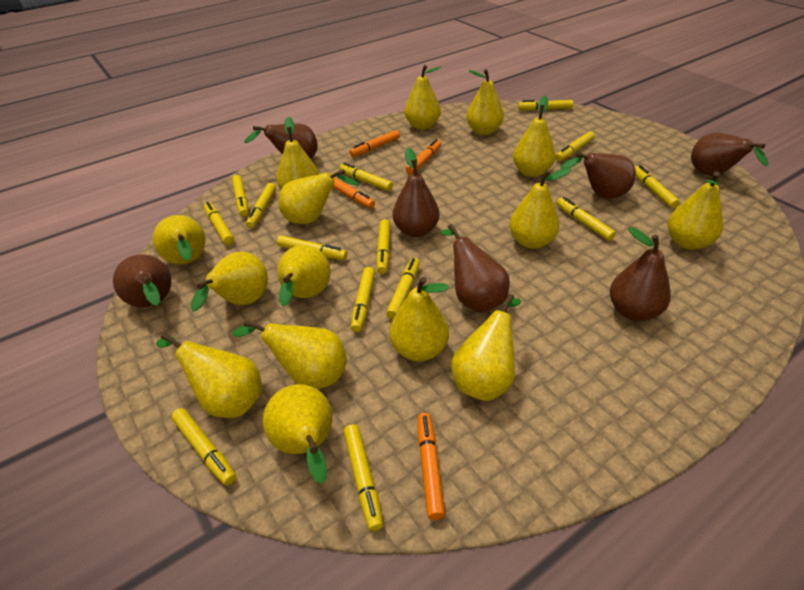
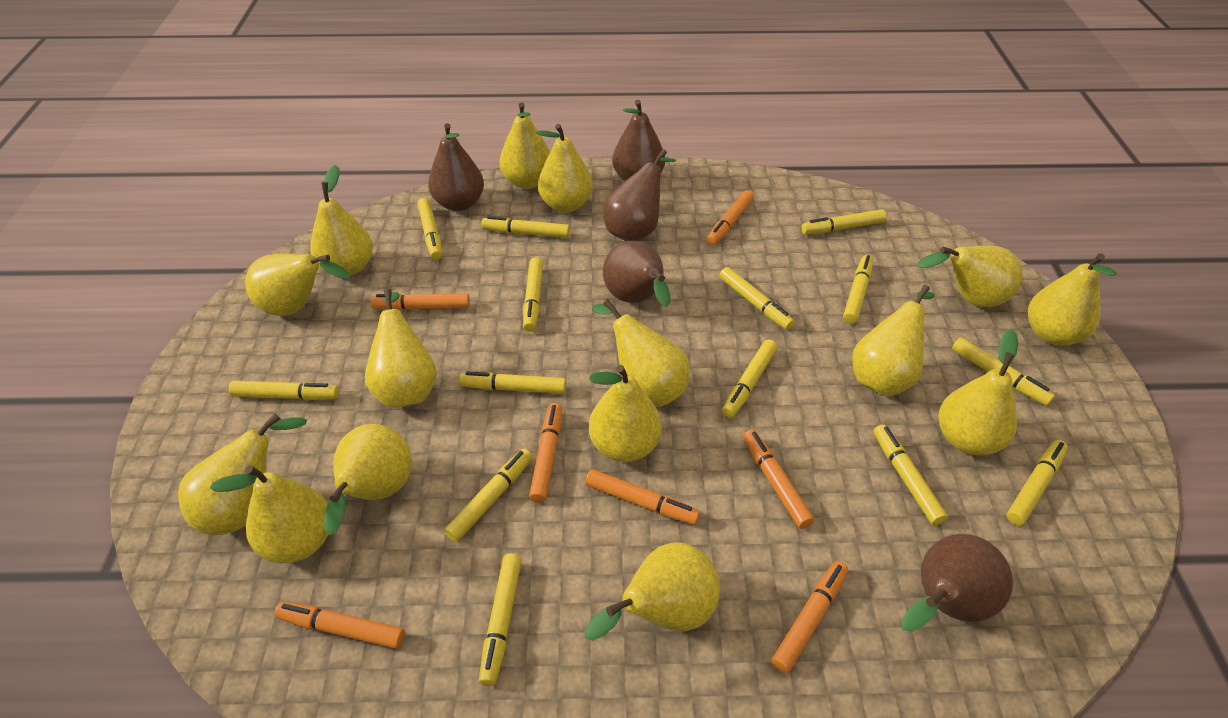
brown pear: [113,254,172,307] [244,124,318,159] [393,148,439,237] [441,224,510,313] [560,152,636,199] [610,227,671,321] [691,133,769,176] = 7 -> [428,123,484,211] [603,149,676,241] [603,241,670,307] [612,100,665,181] [901,534,1013,632] = 5
orange marker: [332,177,375,208] [349,130,400,157] [406,139,441,175] [418,413,445,520] = 4 -> [274,601,405,649] [371,293,470,310] [529,403,562,503] [585,469,700,525] [706,190,754,246] [743,429,814,529] [771,561,848,673] = 7

